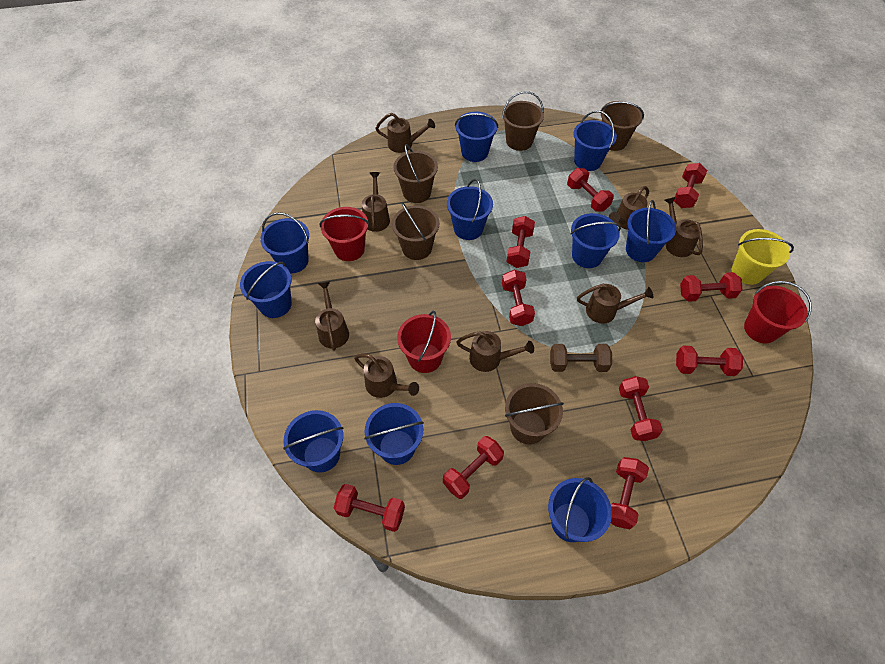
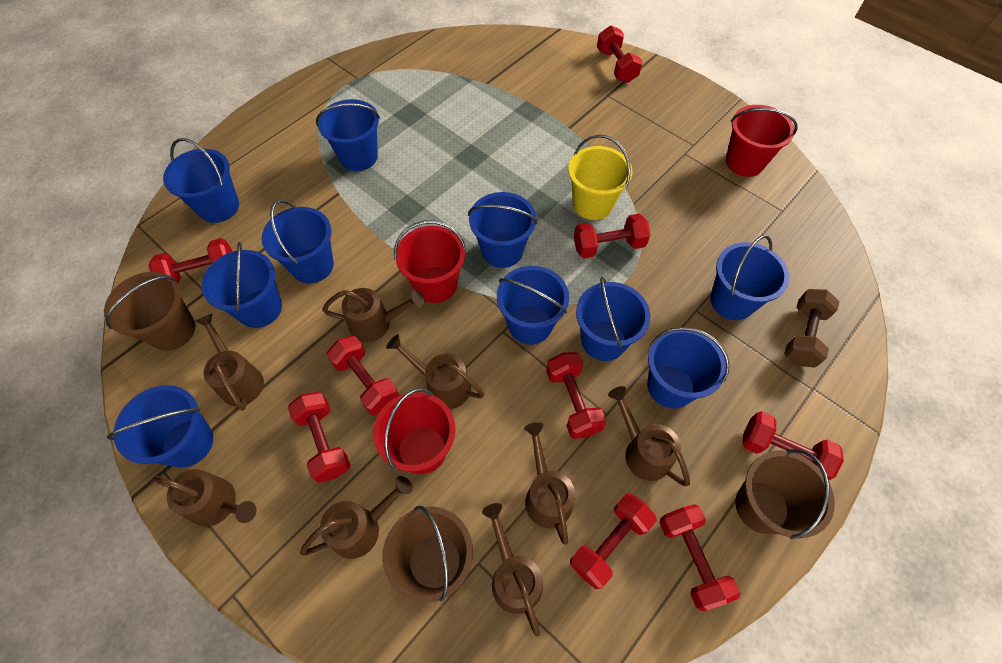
brown bucket: [392,202,439,260] [393,144,438,203] [502,91,544,151] [505,383,564,444] [601,101,644,151] = 5 -> [104,272,195,351] [382,505,473,603] [735,449,835,539] = 3
red dumbbell: [334,484,405,532] [443,436,504,499] [502,270,535,326] [506,216,535,268] [567,168,614,212] [611,457,649,529] [619,376,663,441] [674,163,707,208] [676,346,743,376] [680,272,742,302] = 10 -> [148,238,232,284] [288,392,351,483] [327,336,399,415] [546,352,606,439] [570,493,657,589] [574,214,650,258] [597,26,642,83] [659,504,740,611] [742,411,844,480] = 9

